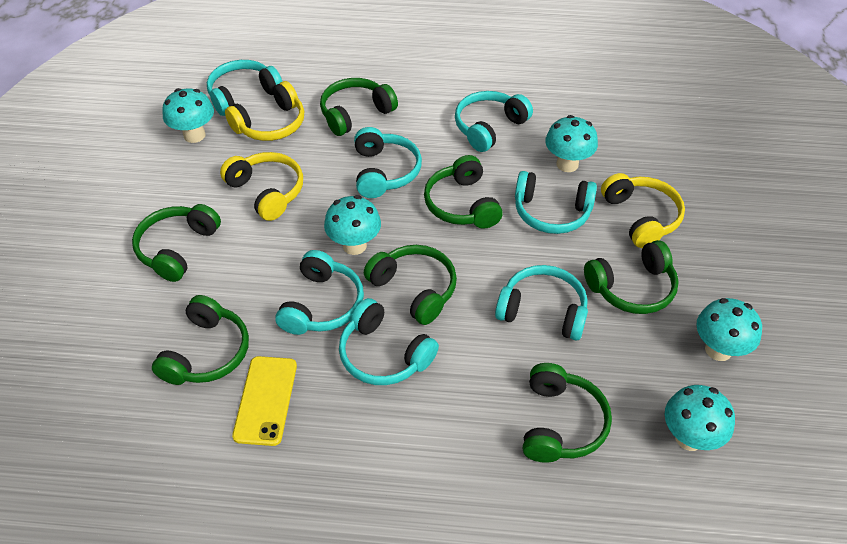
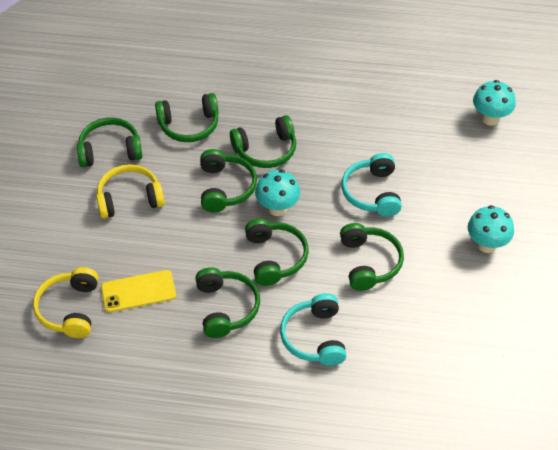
turquoise headphones: [207,60,282,116] [275,250,364,335] [339,298,439,385] [354,127,422,198] [455,91,533,152] [495,265,588,341] [515,171,597,234] = 7 -> [280,293,346,366] [341,153,402,217] = 2
turquoise mushroom: [162,88,214,143] [324,195,381,255] [545,115,598,172] [665,385,735,451] [696,298,762,361] = 5 -> [255,170,300,216] [468,205,514,253] [473,80,516,125] = 3
yellow headphones: [220,152,303,221] [225,81,304,141] [601,173,685,248] = 3 -> [33,267,98,338] [96,164,165,219] = 2

